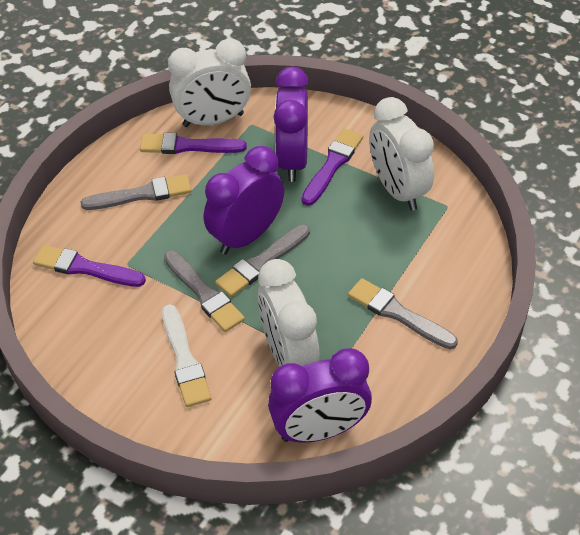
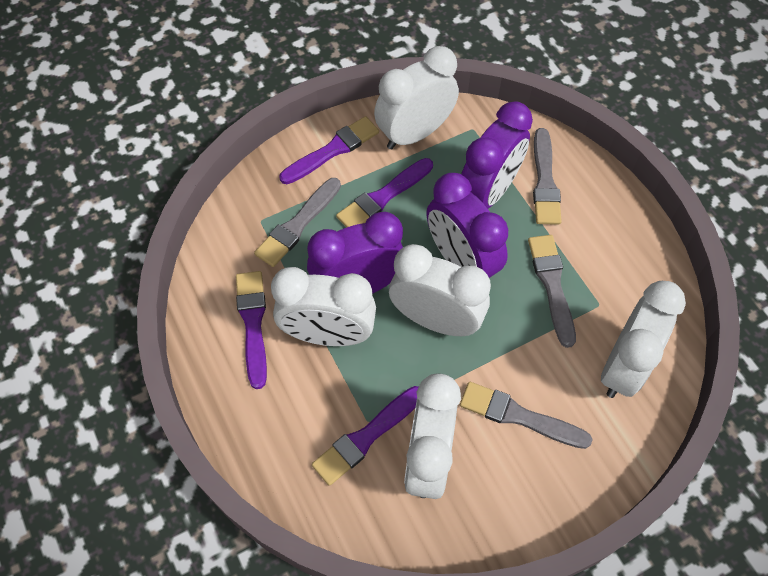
purple brush: [33,245,146,287] [140,133,247,154] [302,128,363,206] = 3 -> [236,271,267,389] [279,116,379,184] [312,386,418,486] [336,158,433,228] = 4
white brush: [162,304,212,407] = 1 -> none = 0
white clock: [168,38,251,127] [258,259,319,367] [369,97,434,211] = 3 -> [271,267,376,346] [374,46,459,149] [389,244,491,336] [404,373,461,499] [601,281,686,398] = 5

